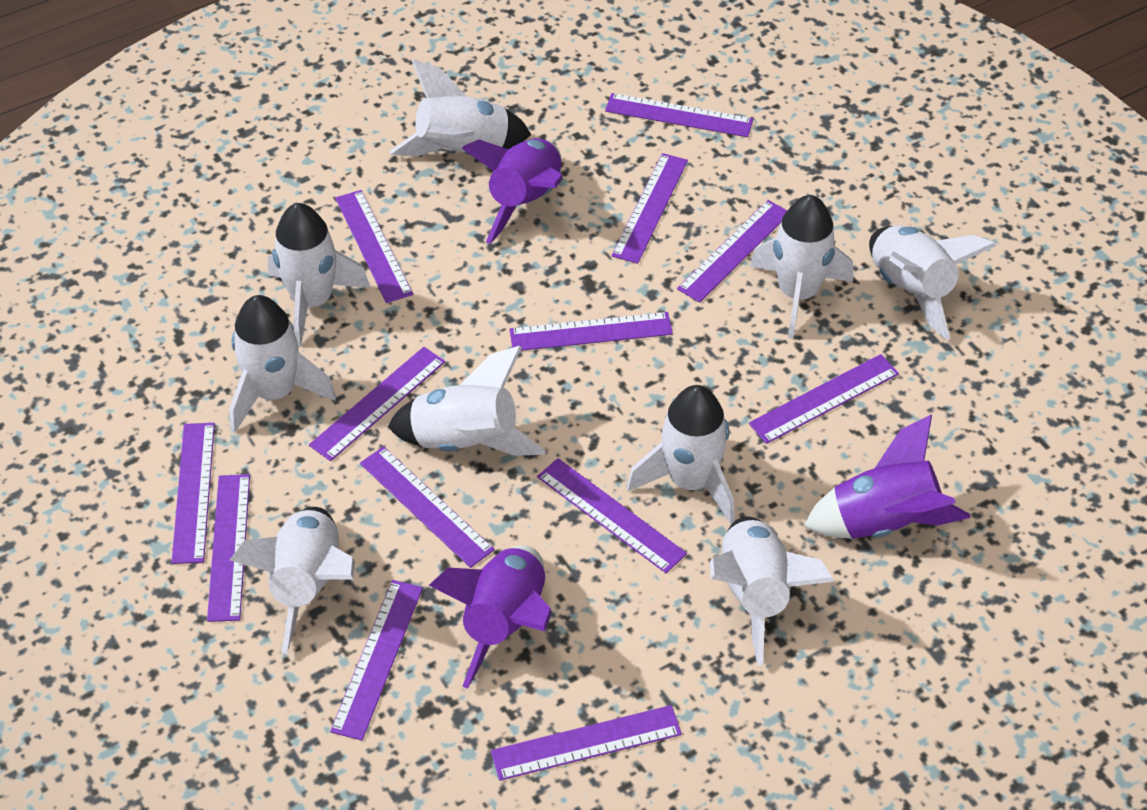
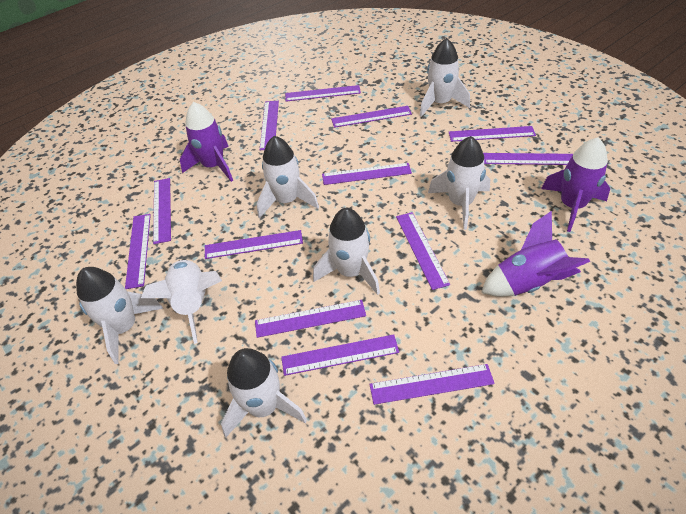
white rocket: [229,295,336,433] [230,507,355,654] [268,203,370,347] [388,346,546,456] [390,59,531,156] [627,385,735,524] [710,517,835,665] [750,195,853,339] [869,225,996,340] = 9 -> [76,267,163,364] [141,260,222,344] [221,348,307,438] [257,136,319,218] [313,208,380,295] [420,38,470,117] [428,136,490,230] = 7

